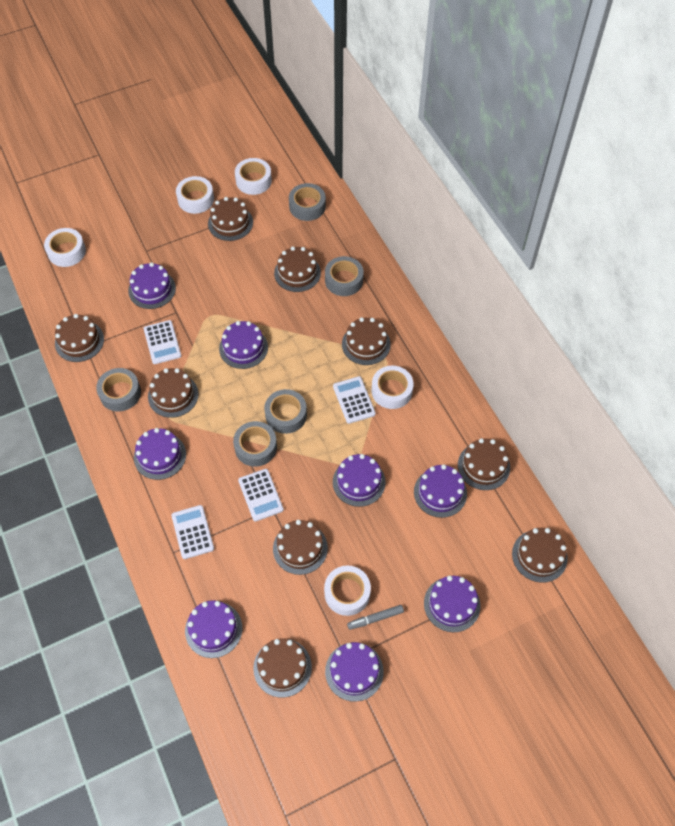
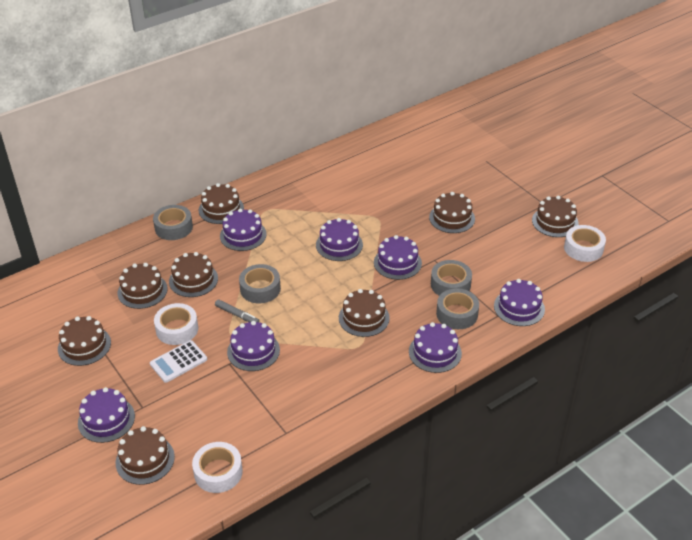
brown cake: [55,314,104,362] [148,368,199,418] [208,197,253,241] [253,638,312,698] [273,520,328,575] [274,246,321,292] [342,317,391,365] [458,438,510,490] [512,528,568,583] = 9 -> [58,316,111,366] [116,426,175,485] [117,263,167,309] [169,252,218,297] [199,183,244,224] [339,289,390,337] [429,192,475,233] [532,196,579,237] = 8
grey tape: [96,368,141,412] [233,421,277,467] [264,389,307,434] [289,183,326,221] [325,256,364,296] = 5 -> [153,205,193,240] [239,264,281,304] [431,260,472,296] [436,288,479,329] = 4
purple cake: [128,262,176,309] [134,428,186,480] [185,600,242,658] [219,321,268,369] [325,642,384,702] [333,454,386,507] [414,464,467,518] [424,576,481,632] = 8 -> [78,387,135,443] [220,209,267,251] [227,321,280,371] [316,218,363,261] [374,235,422,280] [409,322,462,373] [494,279,545,326] = 7
white calculator: [143,320,181,364] [171,505,214,559] [238,469,284,522] [333,376,376,424] = 4 -> [150,340,207,383] = 1
white tape: [44,228,86,267] [176,176,214,214] [235,158,272,195] [324,566,371,616] [372,366,413,409] = 5 -> [154,303,198,345] [192,442,243,493] [564,225,606,262] = 3

